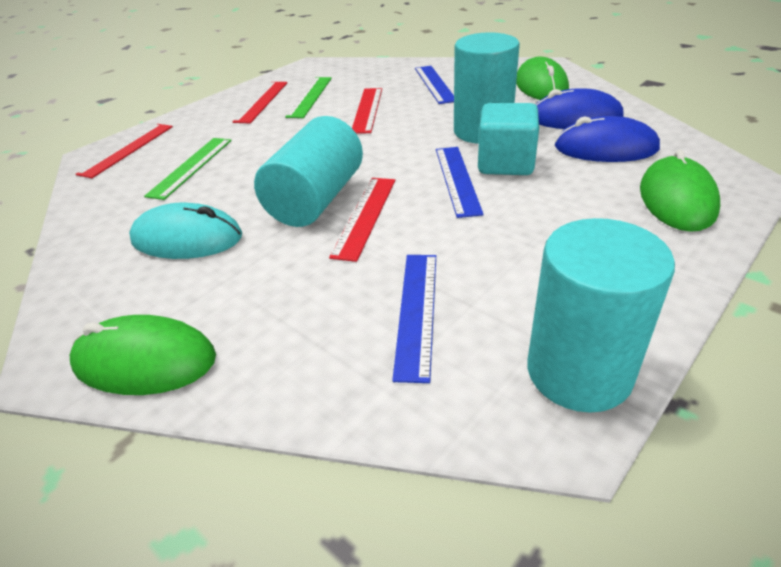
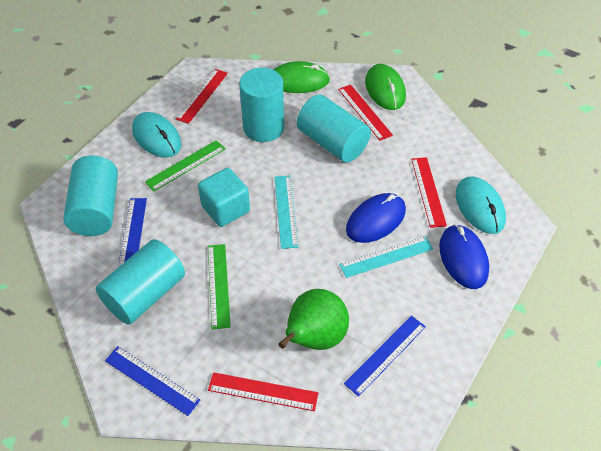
green mouse: [70,315,216,395] [516,57,569,100] [640,150,720,232] = 3 -> [273,61,330,93] [365,64,406,110] = 2
green pear: none = 0 -> [278,289,349,350] = 1
turquoise cylinder: [254,116,363,227] [454,32,520,144] [527,218,675,413] = 3 -> [63,155,118,236] [96,239,185,325] [239,68,284,142] [297,94,371,163] = 4
turquoise mouse: [129,202,243,259] = 1 -> [132,112,181,158] [456,176,506,234] = 2
turquoise ruler: none = 0 -> [275,176,298,249] [339,236,433,278] = 2

